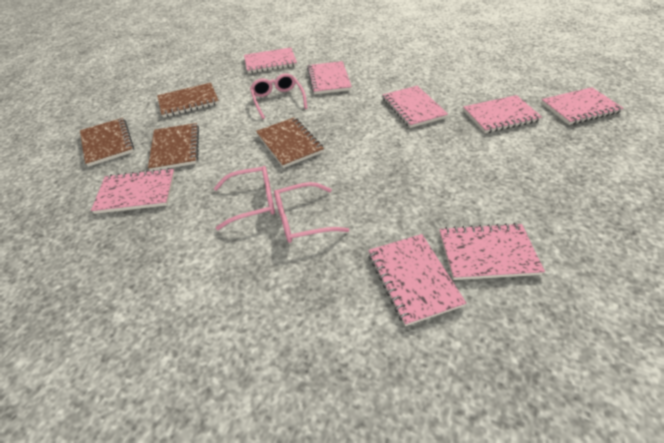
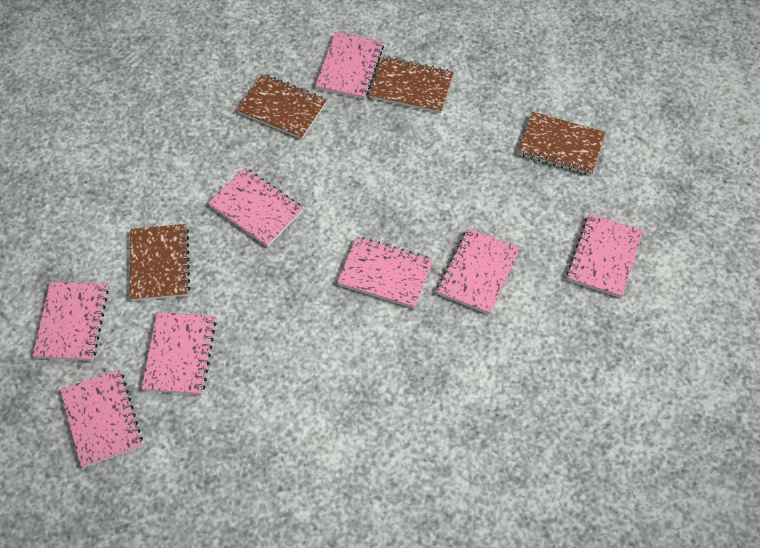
pink glasses: [214,166,275,230] [250,73,307,119] [274,182,349,243] = 3 -> none = 0

